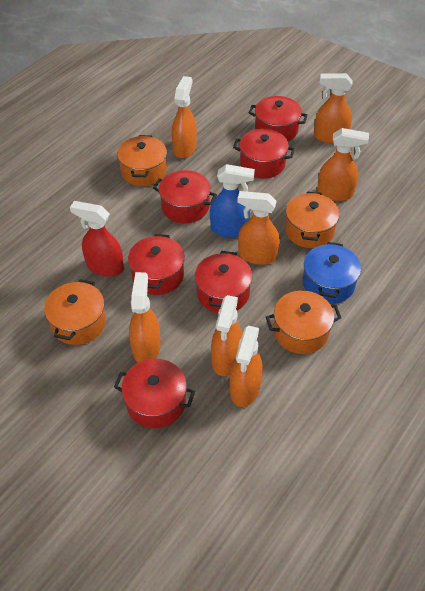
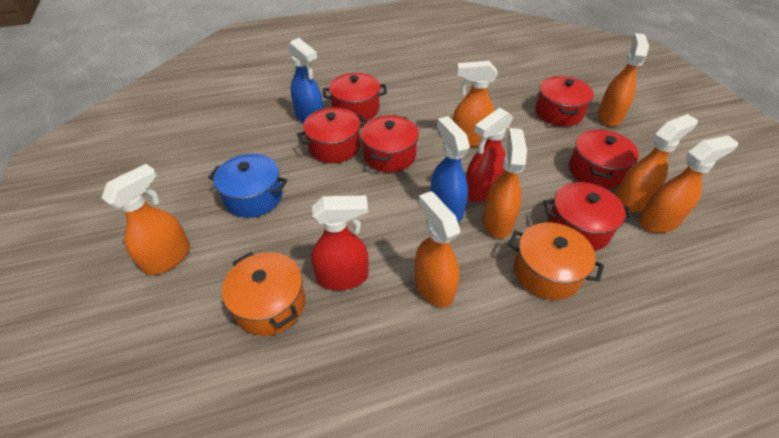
blue spray bottle: [210,164,255,238] = 1 -> [288,38,323,123] [431,116,470,222] = 2
orange pot: [44,279,106,345] [117,135,167,186] [266,290,341,354] [285,191,340,248] = 4 -> [222,252,305,336] [508,223,604,300] = 2
red spray bottle: [70,201,124,277] = 1 -> [311,196,369,290] [466,108,513,202] = 2

